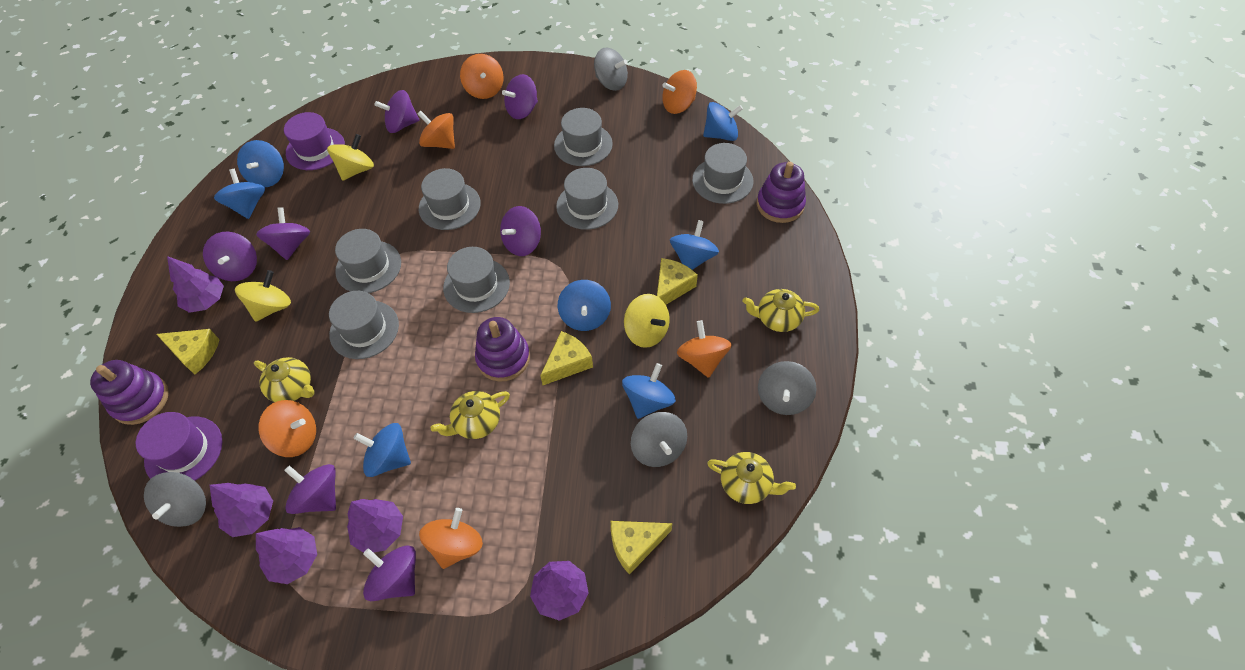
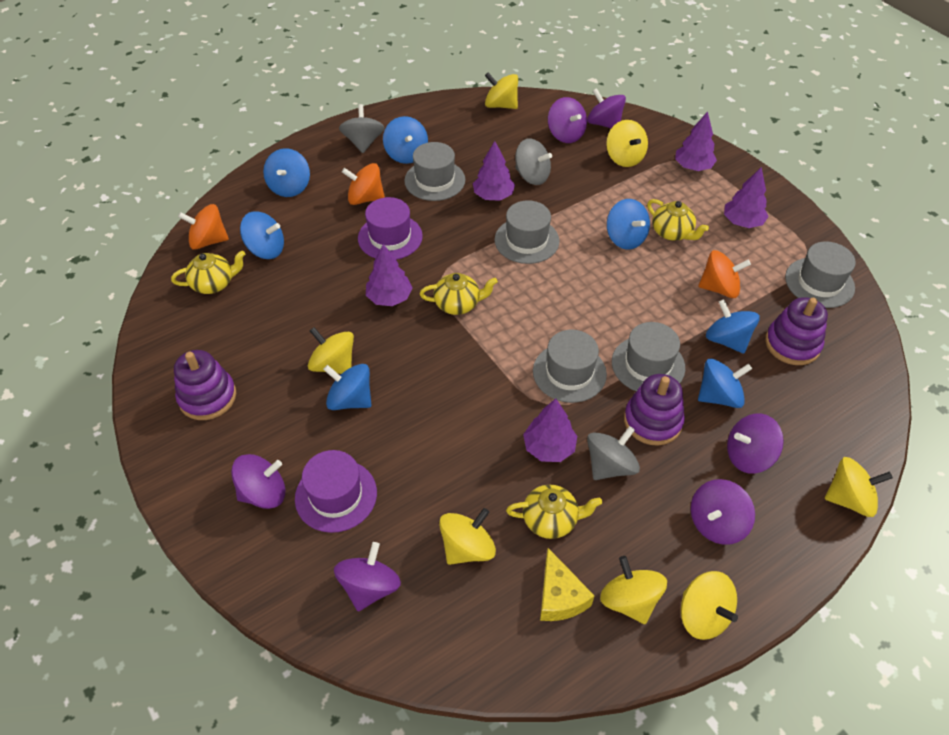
grey hat: [329,291,399,359] [335,229,401,293] [419,168,481,230] [443,247,510,313] [554,108,613,166] [556,168,618,230] [692,143,753,204] = 7 -> [404,142,465,201] [494,200,559,264] [533,330,607,403] [612,322,685,391] [785,242,856,308] = 5
grey spinning top: [144,472,206,527] [594,48,628,91] [631,412,687,467] [758,361,817,415] = 4 -> [339,104,384,153] [515,138,552,185] [587,426,640,480] = 3
orange spinning top: [259,400,316,457] [418,111,455,149] [419,508,483,569] [460,54,504,99] [662,70,697,114] [677,320,732,378] = 6 -> [178,204,229,250] [342,163,385,205] [698,250,751,298] = 3
purple spinning top: [203,232,257,281] [256,207,310,260] [284,464,336,514] [363,545,416,601] [374,90,419,133] [500,206,541,256] [502,74,538,119] = 7 -> [231,454,286,509] [334,542,401,611] [548,97,587,143] [587,88,626,128] [691,479,755,545] [727,413,784,474] = 6
yellow cheese: [156,329,220,375] [540,331,593,385] [611,521,672,575] [657,258,698,305] = 4 -> [540,548,594,621] = 1
yellow spinning top: [235,270,291,322] [327,134,374,181] [624,294,670,348] = 3 -> [308,327,354,374] [439,508,496,565] [485,73,518,109] [600,556,667,624] [606,120,648,167] [681,571,738,640] [825,457,893,517] = 7

